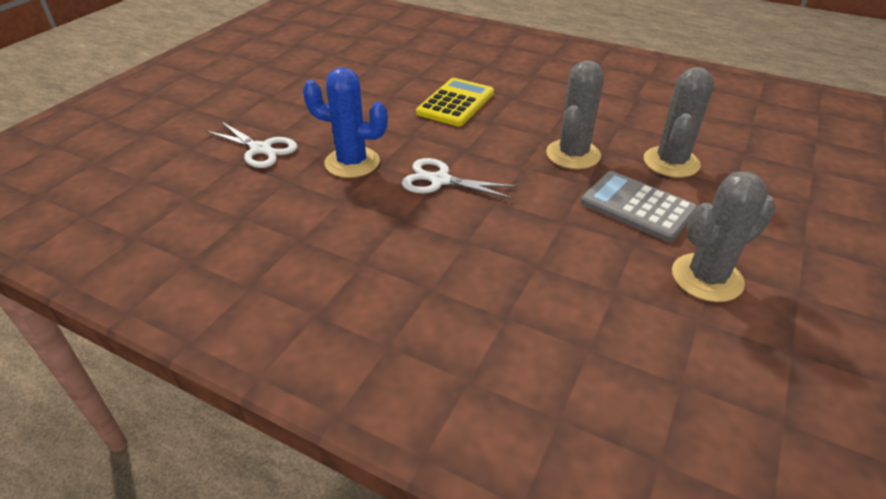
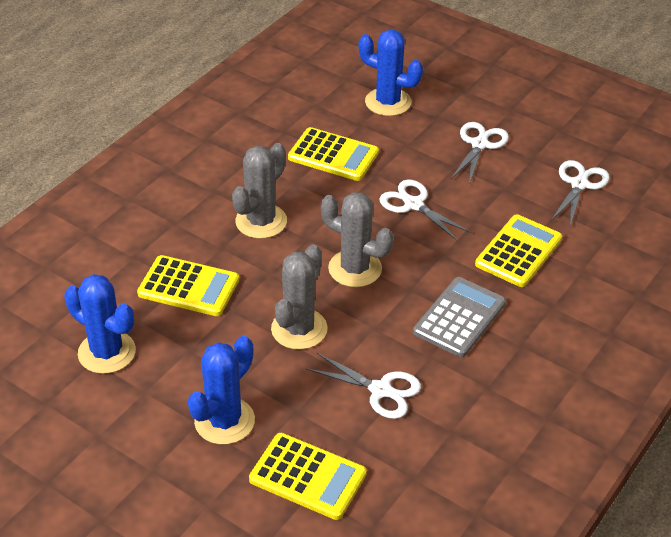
blue cactus: [303,67,388,178] = 1 -> [64,274,136,374] [188,336,255,445] [359,30,423,116] = 3
white scissors: [206,121,298,168] [402,158,518,199] = 2 -> [306,352,421,419] [379,179,472,241] [451,122,509,185] [551,160,610,226] = 4
yellow calculator: [416,78,494,126] = 1 -> [137,255,239,316] [249,433,367,520] [288,127,379,181] [475,214,562,287] = 4

